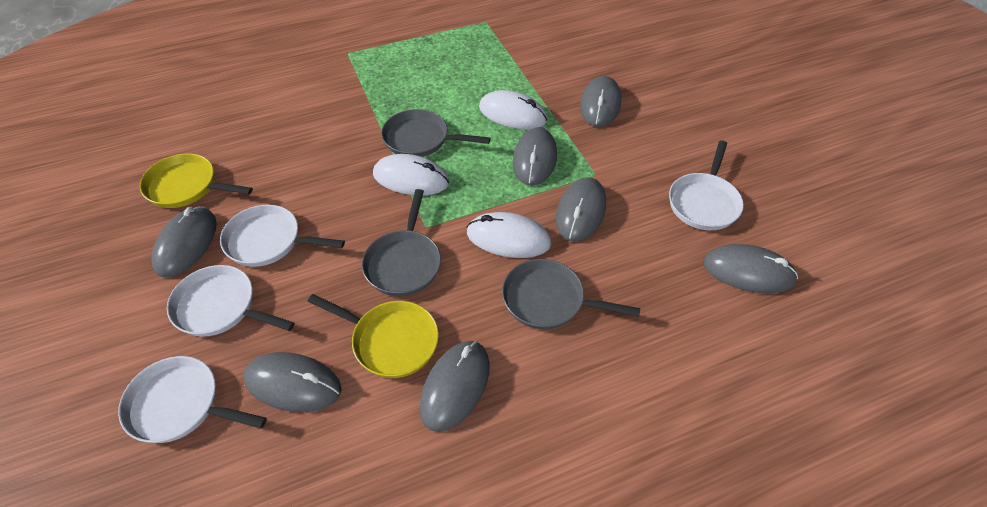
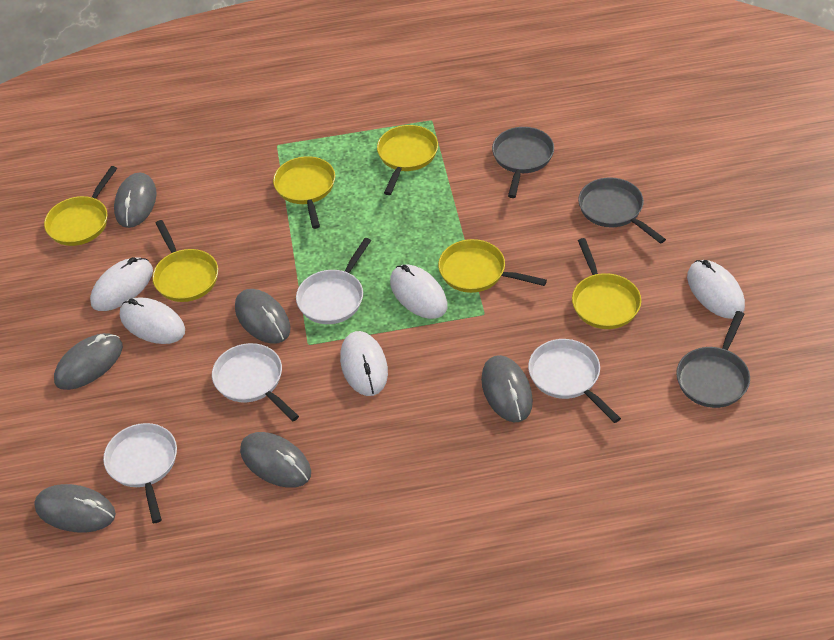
grey mouse: [152,206,217,277] [243,352,342,412] [420,341,490,432] [513,127,557,186] [556,177,606,241] [580,76,621,127] [703,244,798,293] = 7 -> [34,484,116,533] [54,333,123,390] [114,172,156,228] [235,289,291,344] [240,432,311,488] [481,355,533,422] = 6
white mouse: [373,154,449,196] [467,212,551,258] [479,90,547,129] = 3 -> [90,257,153,311] [120,297,185,344] [340,331,388,396] [390,265,447,319] [687,260,745,319] = 5
yellow pan: [140,153,253,208] [308,294,439,378] = 2 -> [44,166,117,246] [152,220,218,302] [273,156,335,229] [377,125,438,195] [438,239,547,293] [572,238,641,329] = 6

